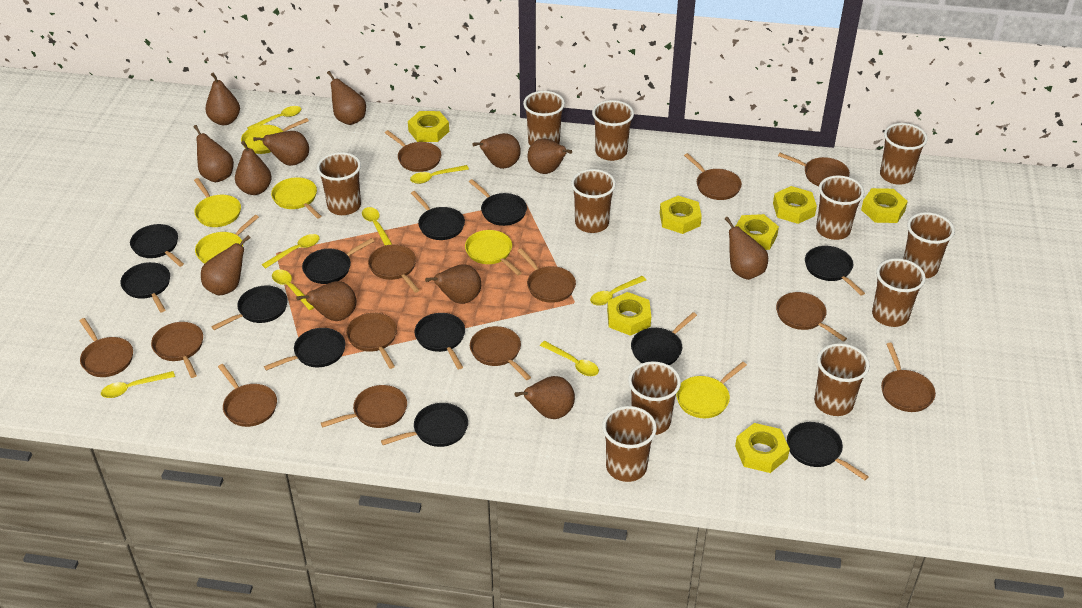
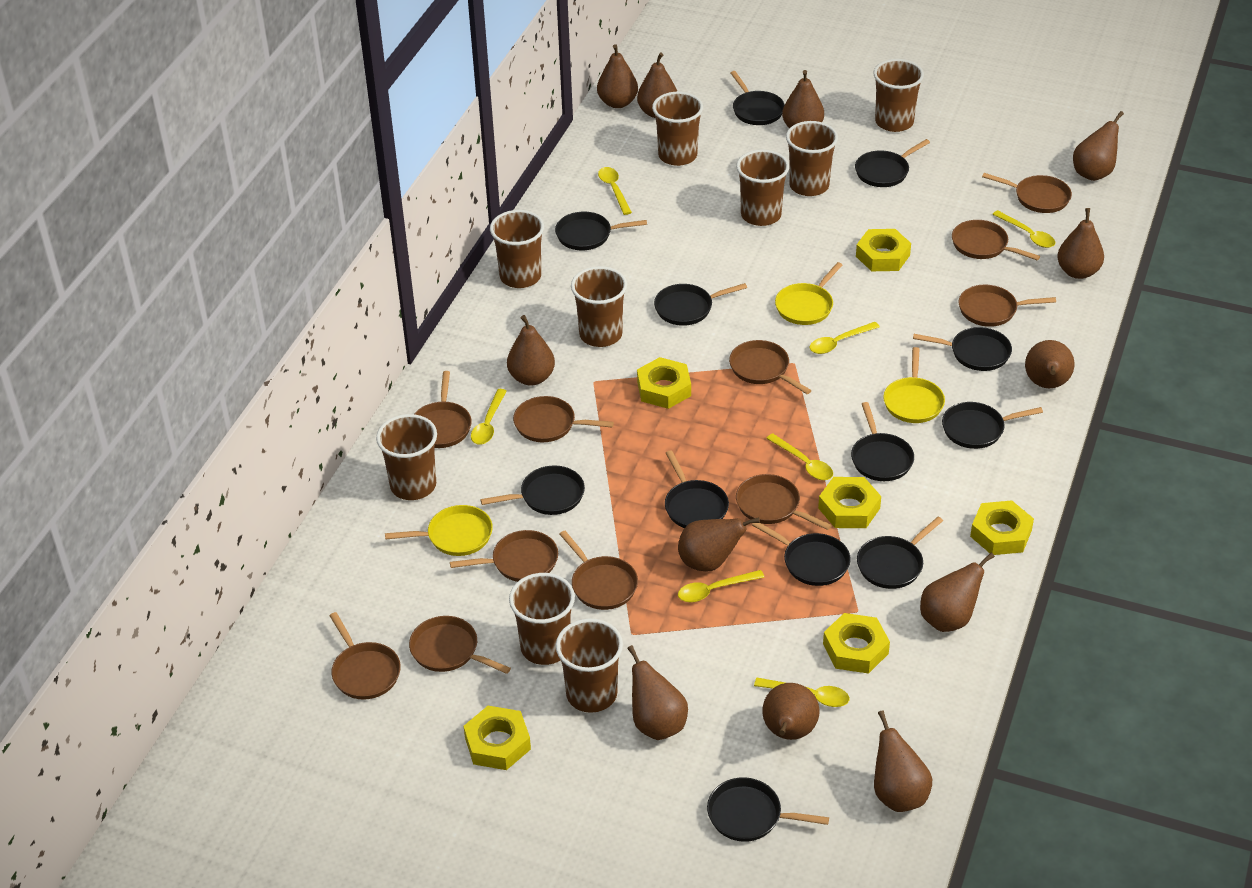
brown cup: [317,152,361,215] [523,91,565,146] [571,169,616,233] [592,100,634,161] [602,406,657,482] [628,361,681,435] [814,343,870,416] [816,175,864,240] [872,258,926,327] [880,123,928,185] [903,212,955,278] = 11 -> [376,414,437,500] [490,210,544,288] [509,573,575,665] [556,619,623,713] [571,266,627,347] [652,92,703,166] [736,149,789,226] [786,121,838,196] [873,59,924,132] = 9
brown pan: [80,318,133,377] [151,322,203,378] [218,364,277,427] [321,385,407,428] [346,313,397,369] [368,244,420,293] [385,130,442,172] [470,326,531,380] [518,248,576,303] [684,153,742,200] [776,292,847,342] [778,153,850,186] [881,343,936,412] = 13 -> [329,612,401,700] [409,616,511,674] [415,371,472,448] [450,530,558,582] [513,396,614,442] [560,531,638,610] [729,340,812,394] [736,474,832,530] [952,220,1040,261] [959,284,1056,327] [982,173,1072,213] = 11
yellow nut: [408,111,449,142] [607,292,651,336] [660,196,702,234] [735,423,790,473] [736,214,779,250] [773,186,817,224] [861,188,908,223] = 7 -> [464,706,531,770] [637,357,691,409] [818,477,881,528] [823,613,890,674] [856,229,911,271] [970,500,1034,555] = 6
yellow pan: [194,178,241,227] [195,215,259,264] [241,118,309,154] [271,177,321,219] [465,230,522,275] [676,362,747,418] = 6 -> [385,505,493,556] [775,262,842,325] [883,347,945,423] = 3
yellow spoon: [101,371,175,398] [247,106,301,129] [262,234,320,269] [272,269,314,310] [362,207,392,245] [410,165,469,184] [540,341,599,376] [590,276,646,306] = 8 -> [471,389,507,444] [598,167,632,215] [678,570,765,602] [754,678,849,707] [766,433,833,480] [810,322,880,354] [992,210,1055,248] = 7

